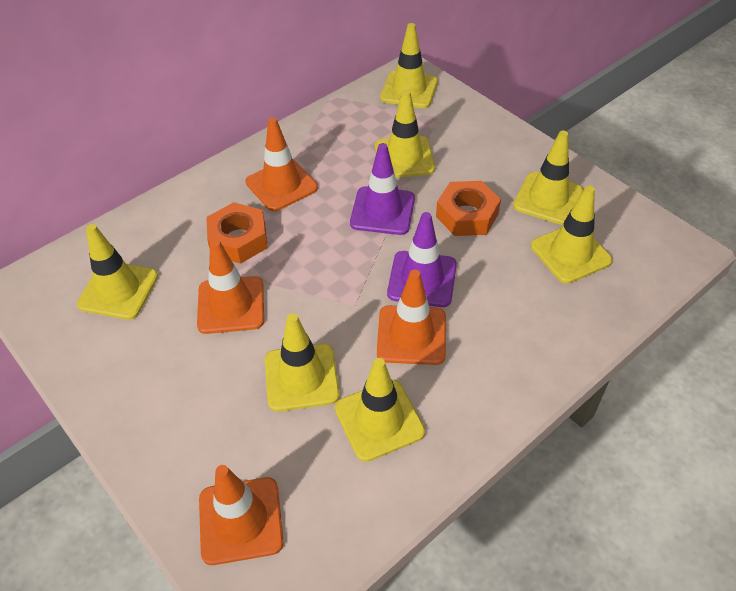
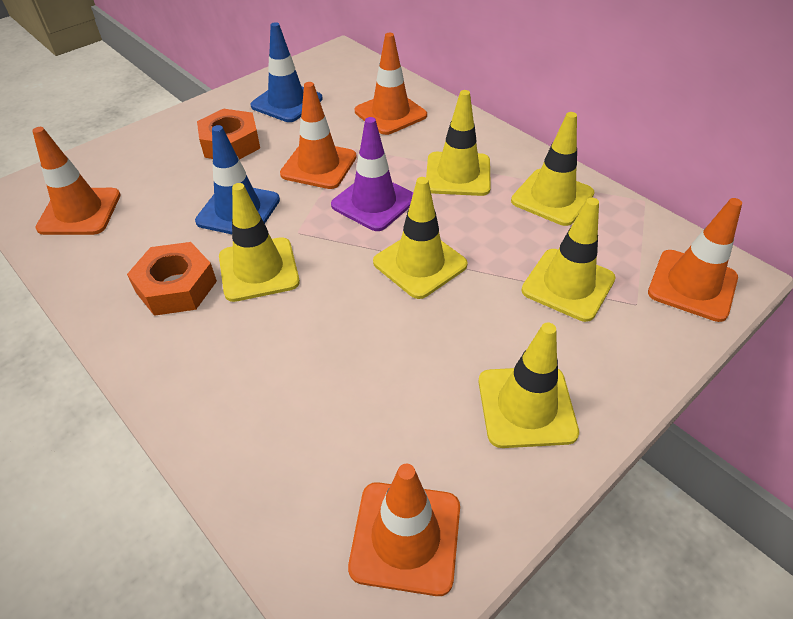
blue traffic cone: none = 0 -> [195,125,280,234] [250,22,323,122] = 2
orange traffic cone: [197,239,264,334] [199,465,284,565] [245,117,318,211] [377,270,446,365] = 4 -> [32,127,121,235] [280,82,356,189] [348,464,460,596] [355,33,427,135] [648,198,742,322] = 5
purple traffic cone: [350,143,415,235] [387,212,457,307] = 2 -> [331,117,413,231] = 1
yellow traffic cone: [77,224,158,320] [265,313,340,412] [335,358,425,462] [375,90,435,178] [380,23,438,108] [513,131,583,225] [531,186,613,284] = 7 -> [219,183,300,302] [373,177,468,299] [426,90,491,196] [479,322,579,448] [511,112,594,226] [521,198,616,322] = 6

